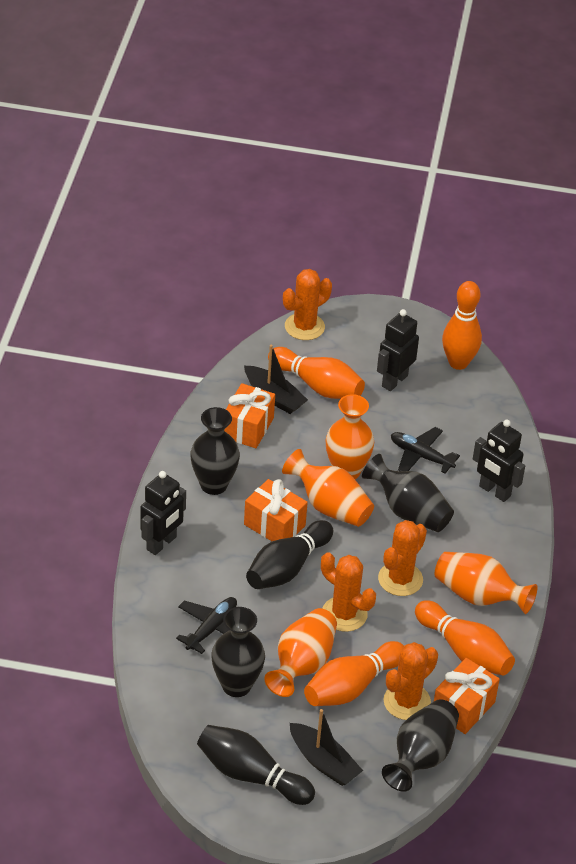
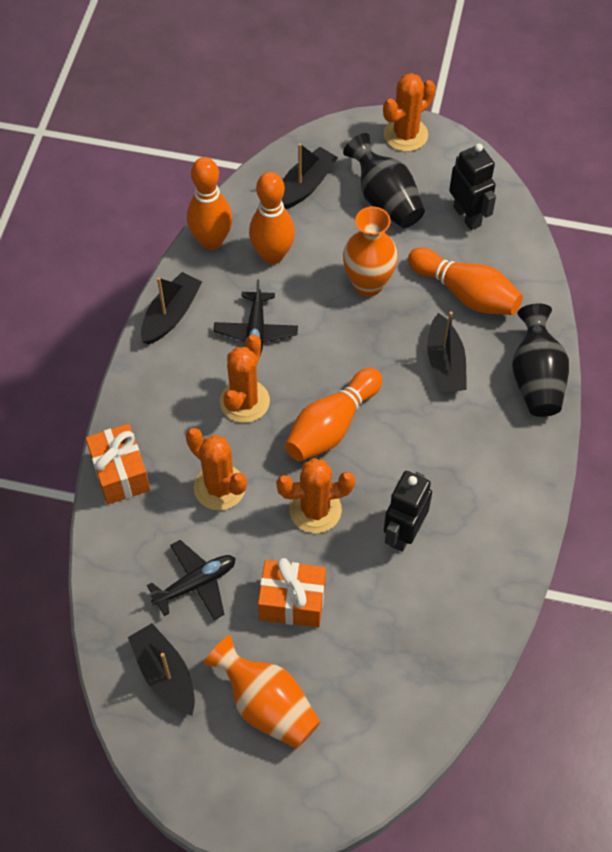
black boat: [244,345,308,414] [290,709,363,786] = 2 -> [128,623,195,716] [141,272,202,344] [282,143,338,209] [427,311,467,392] = 4
black bowling pin: [197,725,315,805] [246,520,333,589] = 2 -> none = 0
black robot: [140,471,186,555] [377,309,419,391] [473,420,525,502] = 3 -> [384,471,432,552] [449,144,496,230] = 2
black vase: [190,407,240,495] [212,607,265,697] [362,454,454,532] [382,699,459,792] = 4 -> [343,133,425,228] [512,303,569,417] = 2
orange gift: [224,383,275,448] [244,479,308,542] [434,658,500,734] = 3 -> [86,424,150,504] [258,558,326,628] = 2
orange vase: [264,608,337,697] [282,449,374,527] [326,394,374,479] [435,552,538,614] = 4 -> [204,635,320,749] [343,207,398,297] = 2

